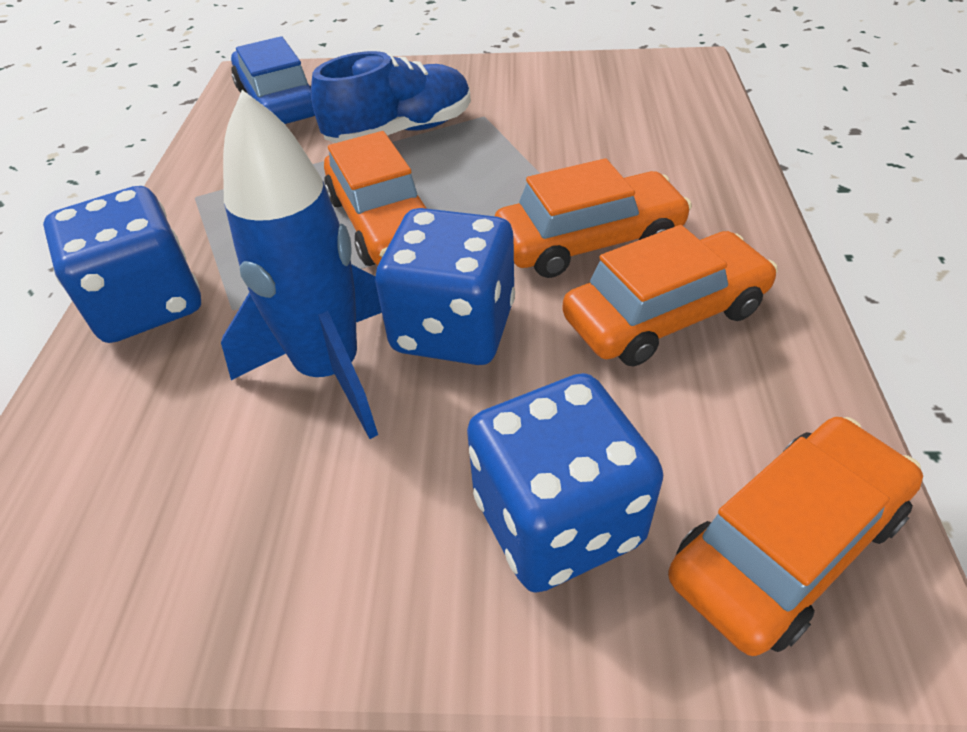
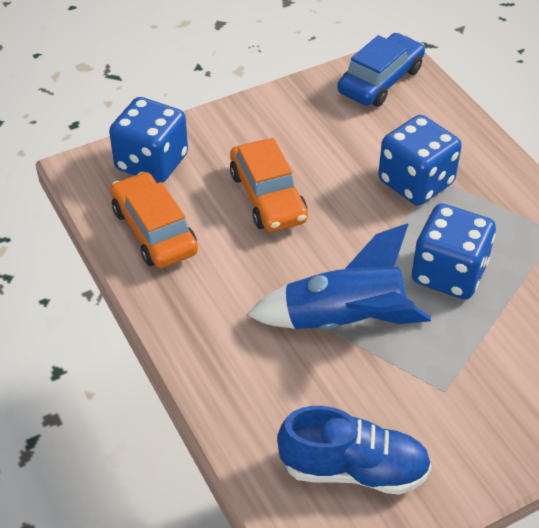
orange car: [324,131,427,266] [495,158,692,278] [562,225,778,366] [668,417,923,656] = 4 -> [110,172,198,268] [230,138,308,232] = 2

